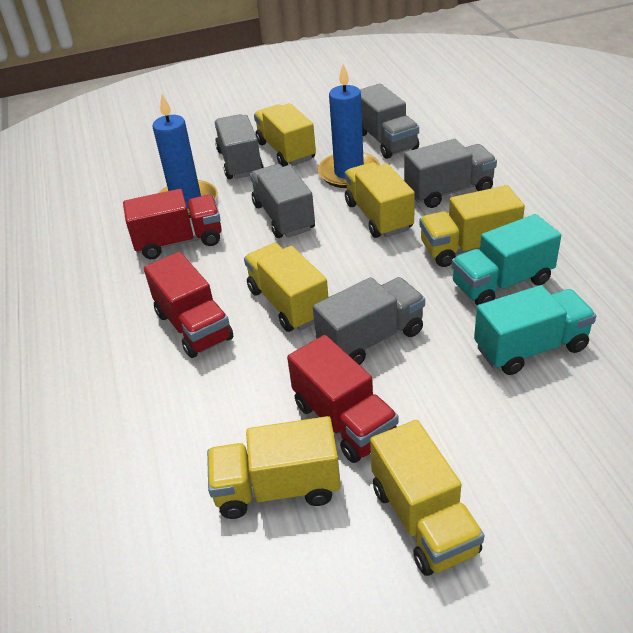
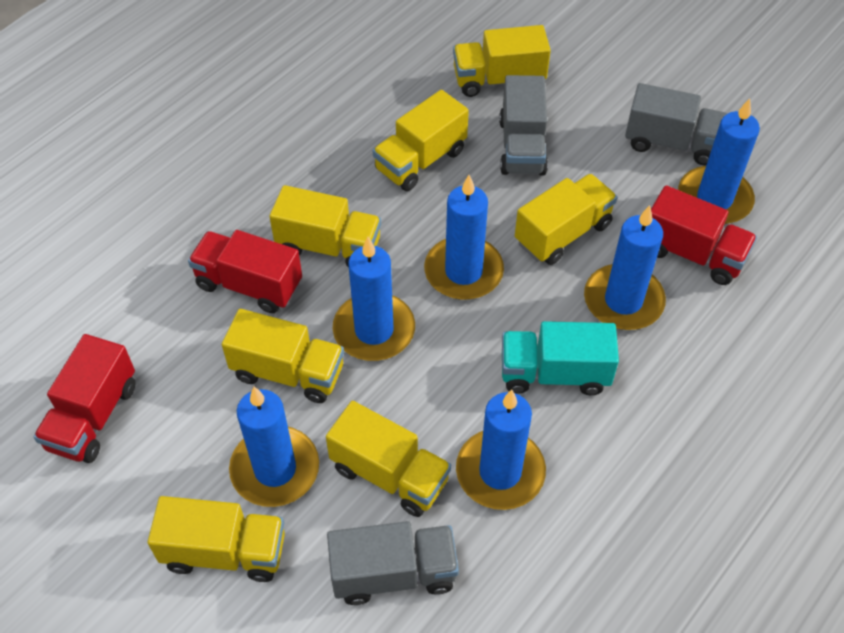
blue candle: [153,94,218,218] [318,64,380,188] = 2 -> [229,387,319,507] [333,237,415,361] [424,175,504,300] [456,390,546,510] [584,205,666,330] [678,98,760,224] = 6
grey truck: [214,114,264,179] [250,164,315,238] [313,277,425,365] [360,83,419,159] [404,139,497,208] = 5 -> [327,521,459,605] [499,75,548,176] [625,83,727,165] = 3
turquoise truck: [451,214,561,306] [474,285,596,375] = 2 -> [502,321,619,395] = 1
yellow truck: [207,416,341,519] [244,243,328,332] [254,103,316,167] [345,162,415,238] [370,420,485,576] [420,185,525,267] = 6 -> [147,496,285,582] [222,309,344,403] [269,185,381,268] [326,401,451,517] [373,90,469,191] [453,25,551,97] [515,174,617,265] = 7

